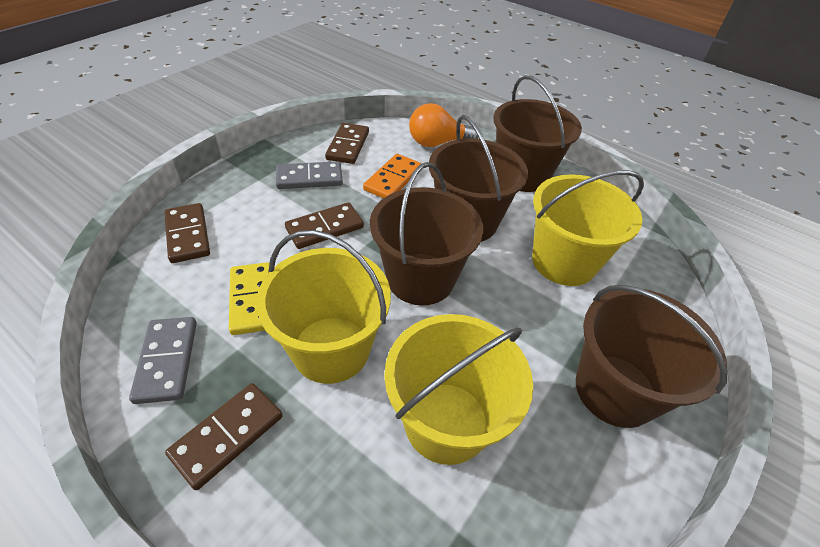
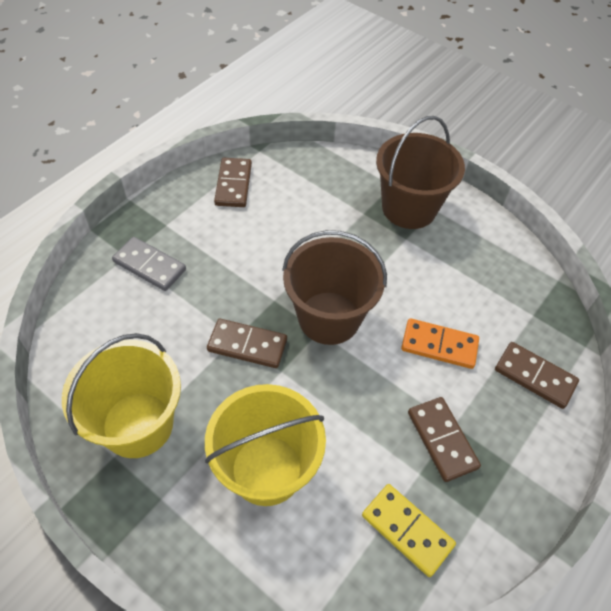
brown bucket: [370,162,483,305] [429,115,528,242] [493,75,582,192] [576,285,727,428] = 4 -> [282,230,387,345] [376,116,465,229] = 2
grey domino: [129,317,197,404] [276,161,343,189] = 2 -> [112,237,186,291] = 1
orange light bulb: [409,103,478,147] = 1 -> none = 0
yellow bucket: [256,230,391,384] [384,314,533,465] [532,170,644,286] = 3 -> [62,333,181,458] [205,384,326,506] = 2

